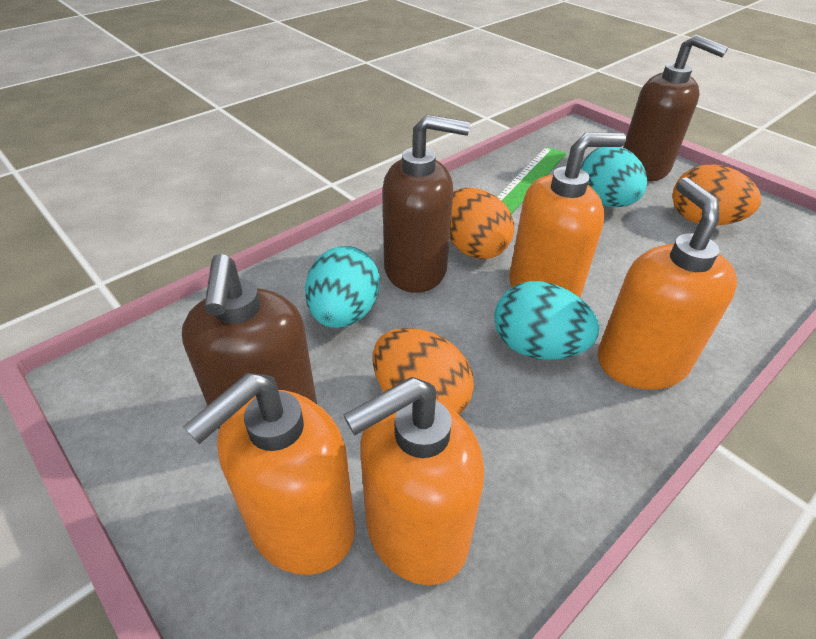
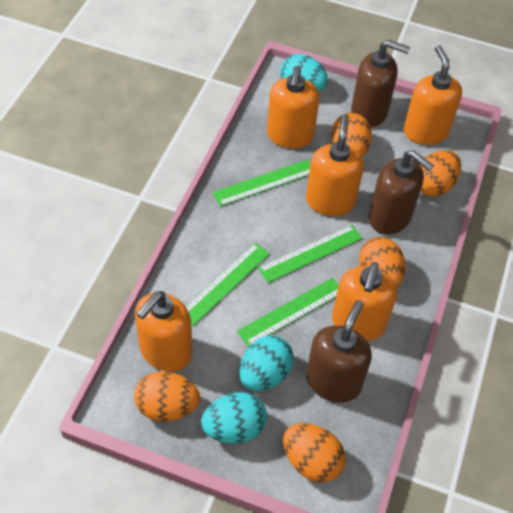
green ruler: [497,147,567,214] = 1 -> [186,243,270,326] [212,160,310,206] [237,278,339,347] [258,225,362,283] = 4
orange egg: [373,328,474,415] [450,188,514,259] [672,164,761,226] = 3 -> [134,371,200,422] [283,423,346,483] [332,113,372,156] [359,237,405,287] [419,150,461,197] = 5
orange soap dispenser: [183,373,355,575] [343,377,484,585] [509,133,626,298] [598,177,737,390] = 4 -> [135,291,192,372] [267,66,319,149] [306,114,364,216] [332,262,397,341] [404,45,462,145] = 5

